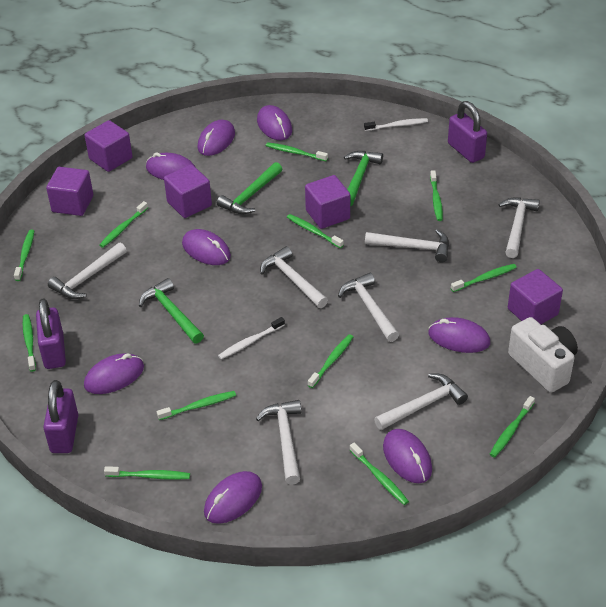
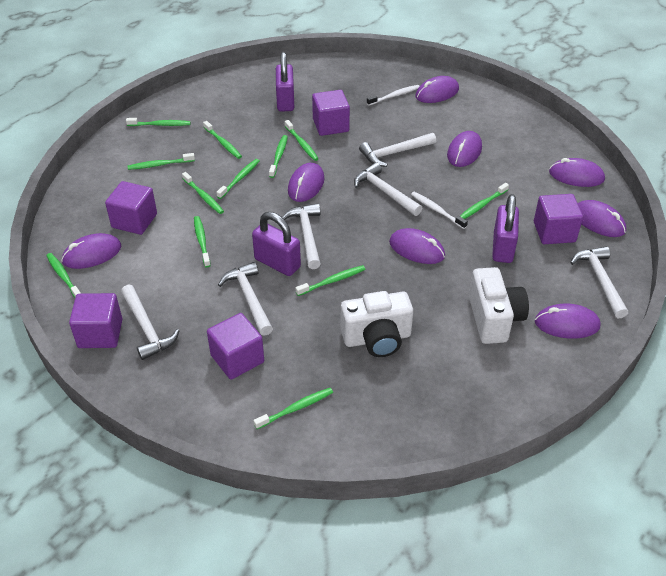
green hammer: [139,278,204,344] [217,162,282,214] [344,151,383,206] = 3 -> none = 0
white camera: [508,317,578,393] = 1 -> [340,291,413,357] [469,267,529,344] = 2
white hammer: [48,243,127,299] [256,400,301,485] [260,246,328,308] [338,273,399,342] [365,229,449,262] [374,373,468,430] [498,197,540,258] = 7 -> [121,285,179,360] [218,262,273,336] [282,203,321,269] [354,162,422,216] [359,133,436,167] [570,246,628,319] = 6

